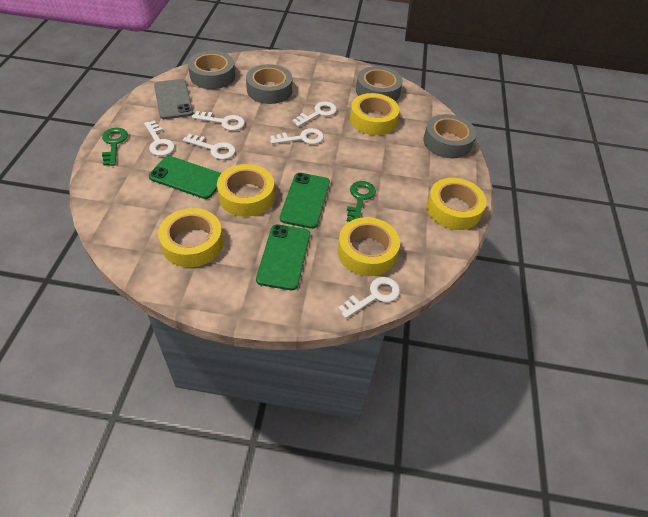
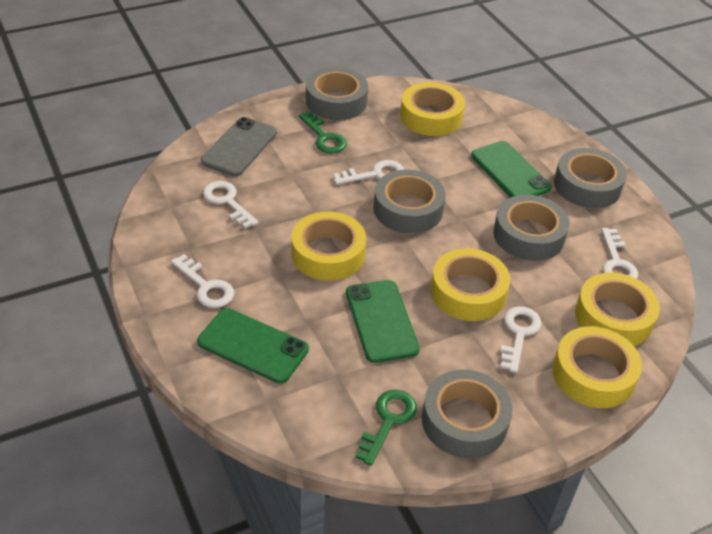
grey tape: [188,51,235,89] [246,64,292,104] [356,66,403,101] [423,114,476,158] = 4 -> [306,67,368,120] [373,170,445,233] [422,370,513,458] [493,195,569,261] [554,148,627,208] = 5
white key: [144,121,175,156] [183,134,236,160] [192,111,245,131] [270,128,324,144] [292,102,337,127] [338,277,400,319] = 6 -> [171,254,234,308] [203,181,258,229] [333,160,404,185] [500,306,542,373] [601,228,638,279] = 5

